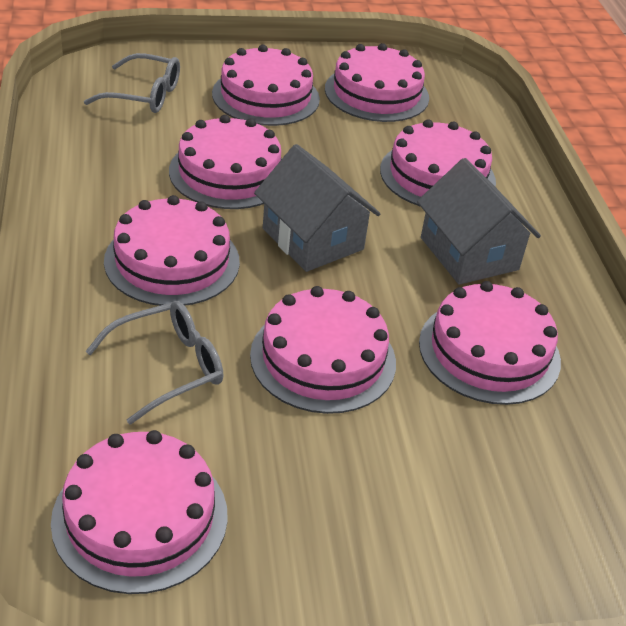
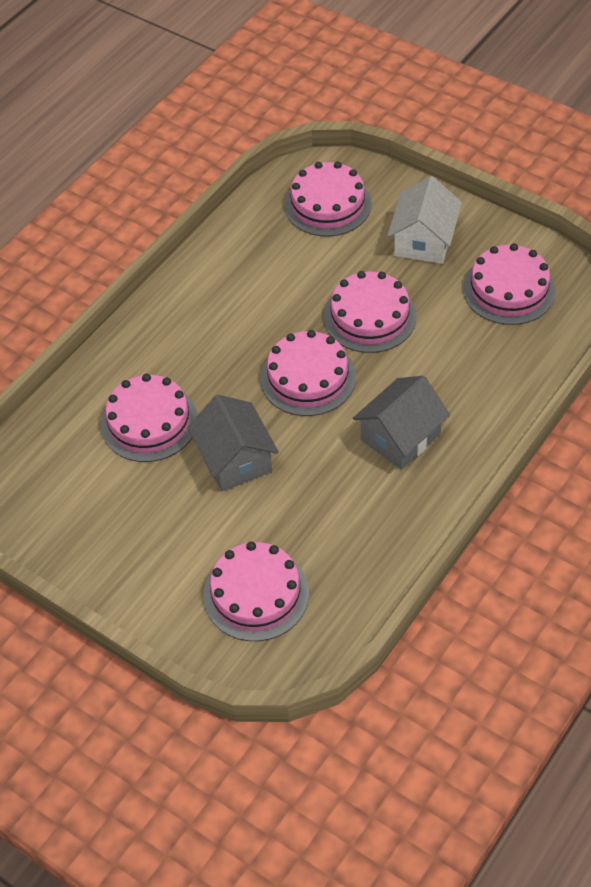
grey glasses: [84,53,180,113] [85,301,224,424] = 2 -> none = 0
pink cake: [51,430,228,594] [104,195,240,306] [169,115,282,209] [212,45,320,126] [250,286,396,414] [325,43,429,122] [380,119,496,207] [419,281,561,405] = 8 -> [101,374,197,462] [204,542,309,641] [261,330,356,416] [285,162,372,237] [324,271,416,353] [463,243,556,325] = 6
white house: none = 0 -> [387,176,462,264] = 1

